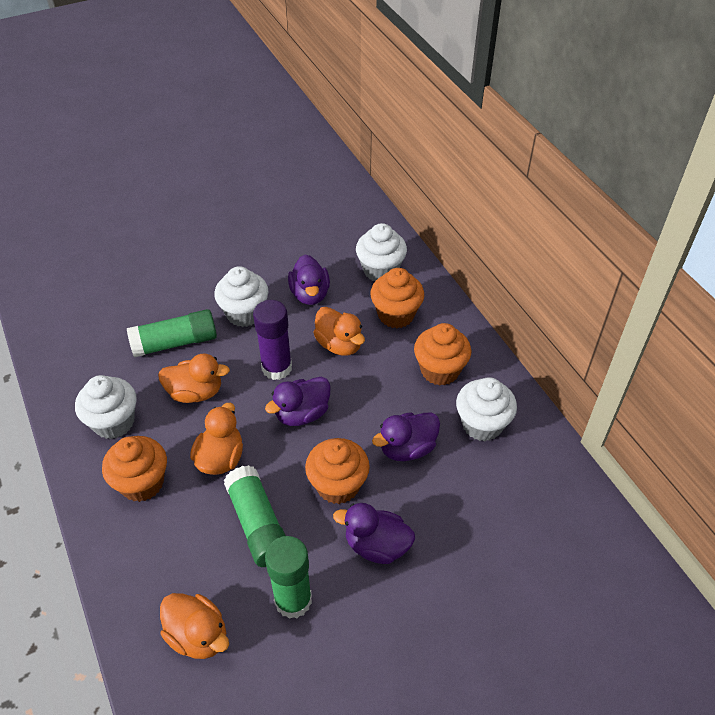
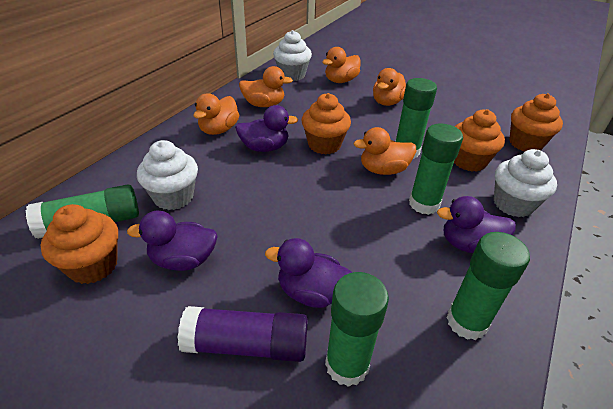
green glue stick: [127,309,217,357] [224,465,286,567] [265,536,312,619] = 3 -> [25,184,139,239] [325,272,389,387] [395,78,437,159] [409,124,463,215] [446,232,530,340] = 5
orange duck: [158,353,230,403] [160,593,229,659] [190,403,243,475] [313,307,365,356] = 4 -> [193,93,239,135] [239,66,293,107] [322,47,361,83] [353,127,416,175] [373,68,406,106] = 5
white cupcake: [75,375,137,439] [214,266,268,327] [356,223,407,281] [456,377,517,441] = 4 -> [137,140,198,210] [273,30,312,81] [494,149,557,217] = 3

